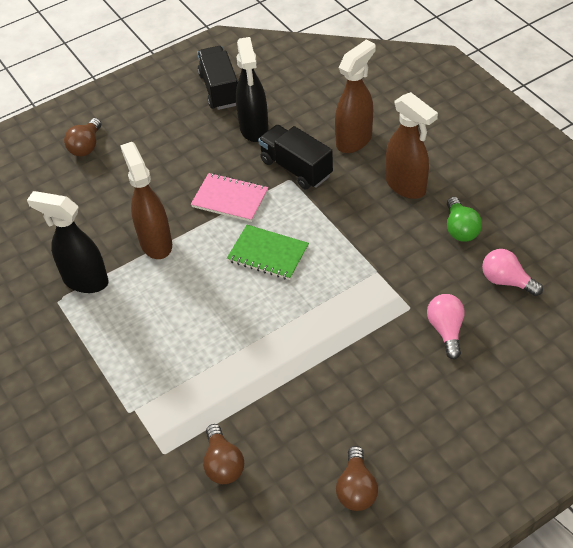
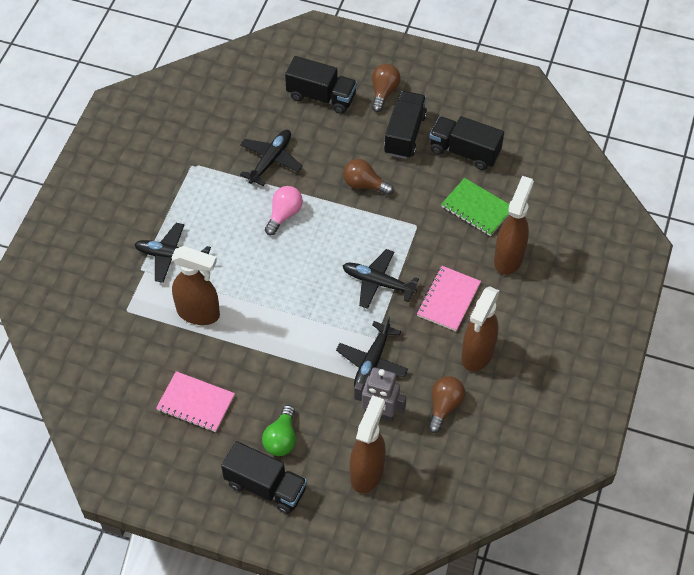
black plane: none = 0 -> [134,223,211,283] [240,130,303,186] [336,316,408,387] [343,249,419,309] = 4
black spray bottle: [27,191,109,293] [236,37,269,142] = 2 -> none = 0
black truck: [197,46,238,110] [258,125,333,189] = 2 -> [221,441,307,514] [285,56,357,114] [384,91,427,159] [429,116,504,170] = 4
brown spray bottle: [120,142,172,259] [335,40,376,153] [386,92,438,199] = 3 -> [171,246,220,325] [350,395,386,493] [461,286,500,372] [494,176,534,275] = 4
grey robot: none = 0 -> [354,367,406,422] = 1
pink light bulb: [427,294,465,359] [482,249,543,296] = 2 -> [265,186,303,236] = 1
pink notebook: [191,173,268,222] = 1 -> [156,371,235,432] [417,266,481,331] = 2

